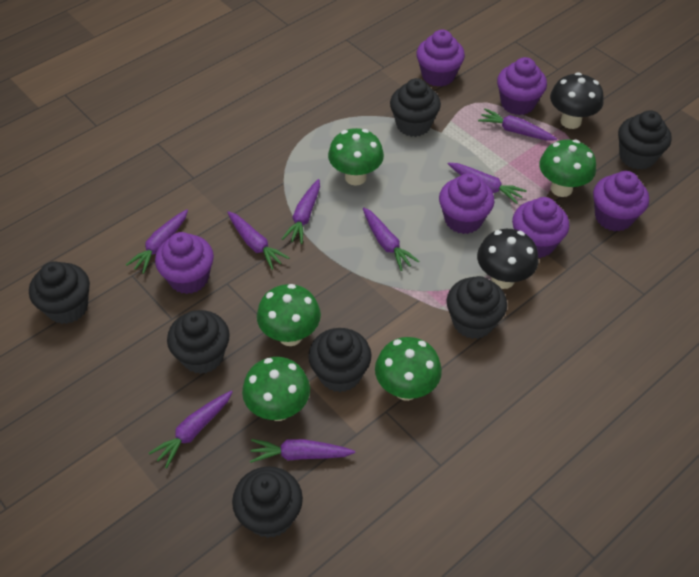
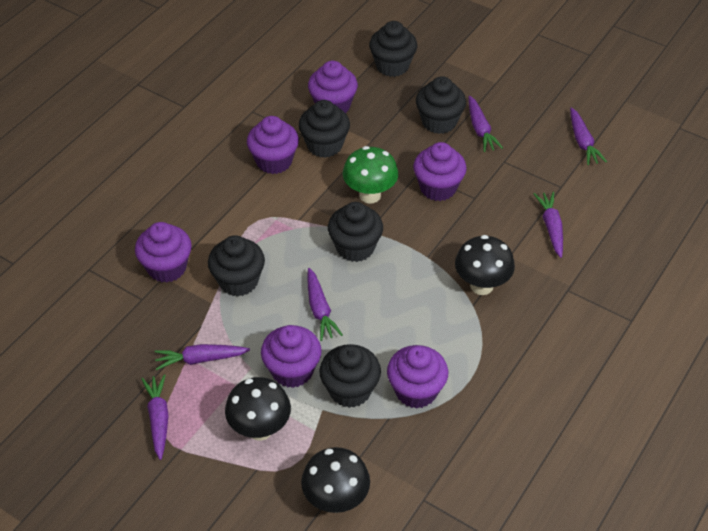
black cupcake: [29,261,90,324] [167,310,230,374] [232,466,303,538] [308,328,371,392] [390,78,441,137] [446,276,507,339] [618,110,672,170] = 7 -> [208,235,265,296] [299,100,350,158] [319,344,381,408] [328,202,383,262] [369,21,417,77] [416,76,466,134] = 6
black mushroom: [477,229,539,289] [550,72,604,129] = 2 -> [225,377,291,441] [301,447,370,513] [455,235,515,295] = 3
green mushroom: [242,357,310,421] [257,284,321,346] [328,128,384,186] [375,337,442,401] [539,140,596,197] = 5 -> [343,146,398,204] = 1
purple carrot: [126,209,188,274] [149,391,233,469] [227,211,289,270] [250,439,355,463] [282,179,320,244] [363,207,419,271] [448,163,527,204] [478,109,557,141] = 8 -> [142,374,169,460] [155,344,250,370] [307,268,343,341] [469,96,503,152] [534,192,563,258] [570,107,607,165] = 6

